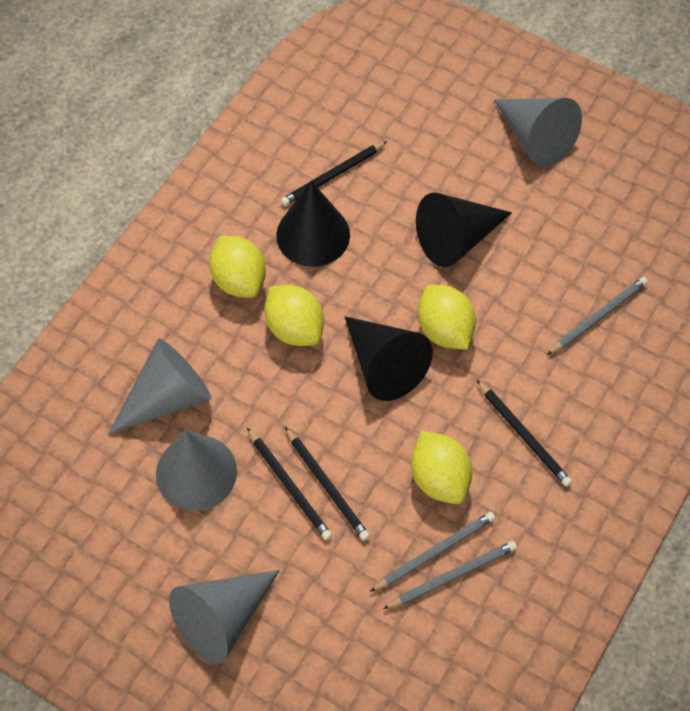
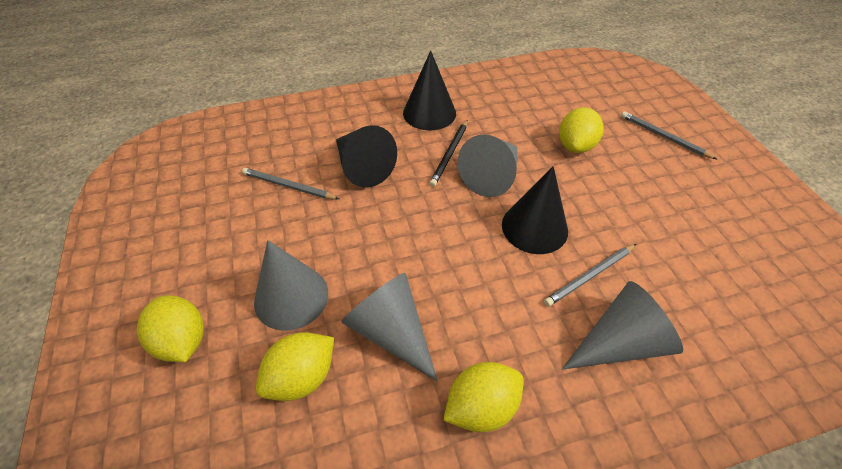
black pencil: [247,428,332,540] [281,141,388,206] [285,427,370,541] [477,380,572,487] = 4 -> [429,120,468,187] = 1

